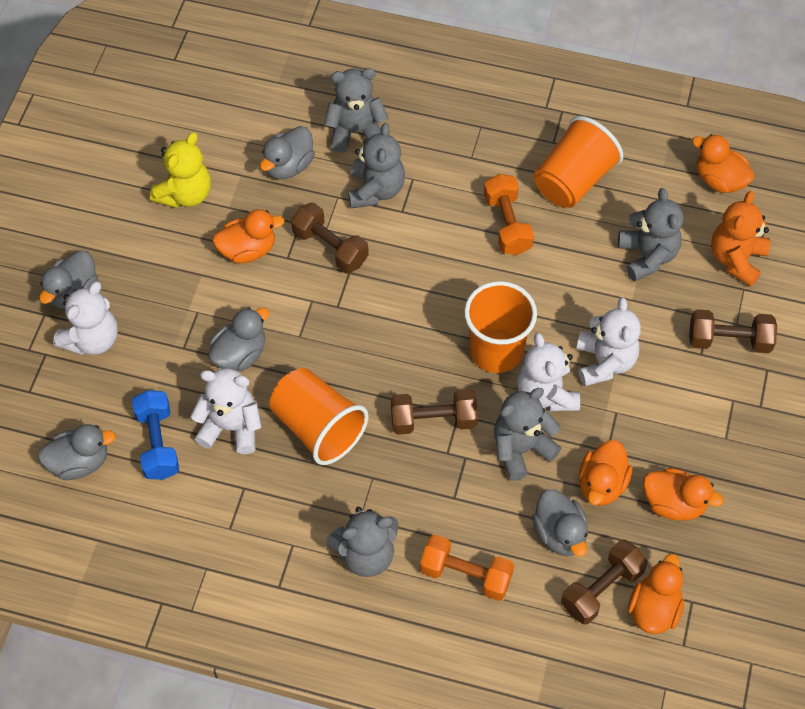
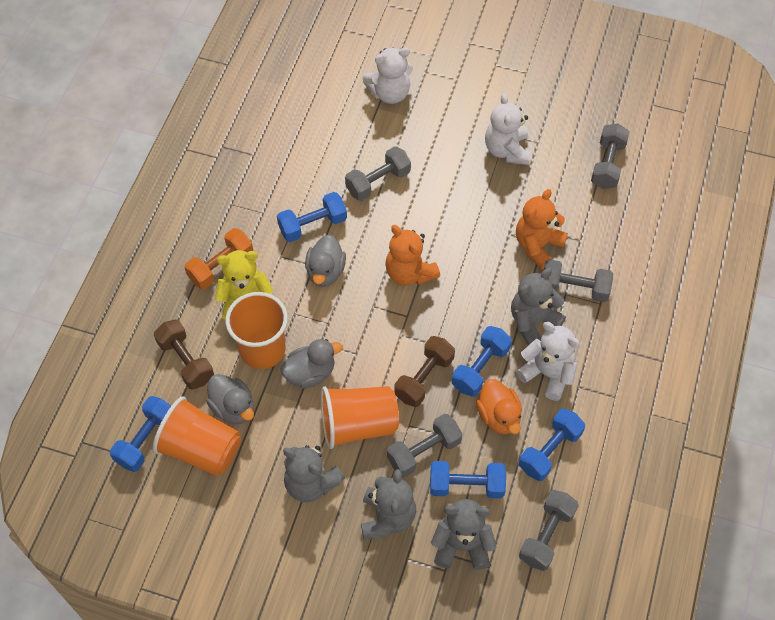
blue dumbbell: [132,390,179,480] = 1 -> [110,396,171,472] [277,192,347,242] [430,461,506,498] [452,326,512,397] [519,408,585,481] = 5
brown dumbbell: [291,203,369,273] [391,389,478,435] [561,540,648,625] [689,309,777,353] = 4 -> [154,319,214,390] [395,336,455,407] = 2
grey duck: [38,424,116,480] [39,250,98,309] [208,307,269,371] [260,126,315,179] [532,489,588,557] = 5 -> [206,374,254,424] [280,339,343,389] [305,235,346,287] = 3
grey dumbbell: none = 0 -> [345,146,411,201] [387,414,462,477] [519,490,579,571] [544,259,613,302] [591,124,629,189] = 5
grey teddy bear: [324,68,388,153] [326,507,399,577] [348,123,405,208] [494,388,562,481] [618,188,683,282] = 5 -> [283,445,345,502] [361,469,416,540] [431,499,496,570] [511,268,566,345] = 4
orange duck: [212,209,285,263] [579,440,632,506] [628,554,684,634] [643,468,724,521] [692,134,755,193] = 5 -> [476,379,522,434] = 1
orange dumbbell: [420,534,514,601] [484,174,534,255] = 2 -> [184,228,253,289] = 1
orange teddy bear: [711,191,770,287] = 1 -> [385,225,440,286] [516,189,568,270] = 2
white teddy bear: [53,282,118,355] [190,368,262,454] [517,333,580,412] [576,297,641,387] = 4 -> [363,47,413,104] [485,93,531,165] [516,322,580,401] = 3

